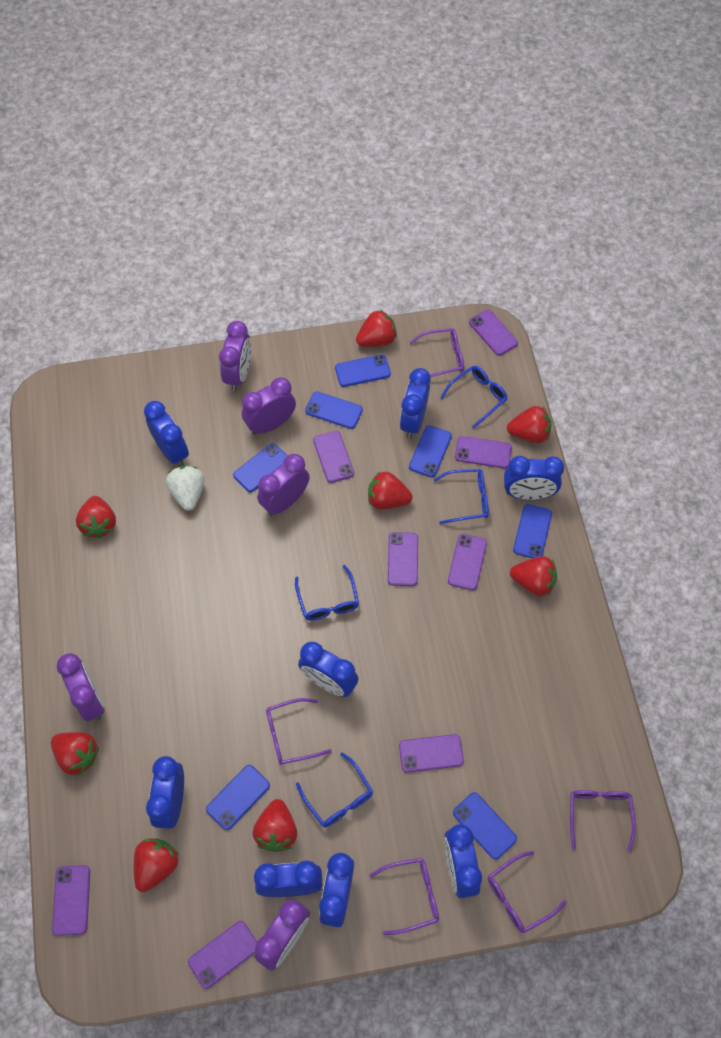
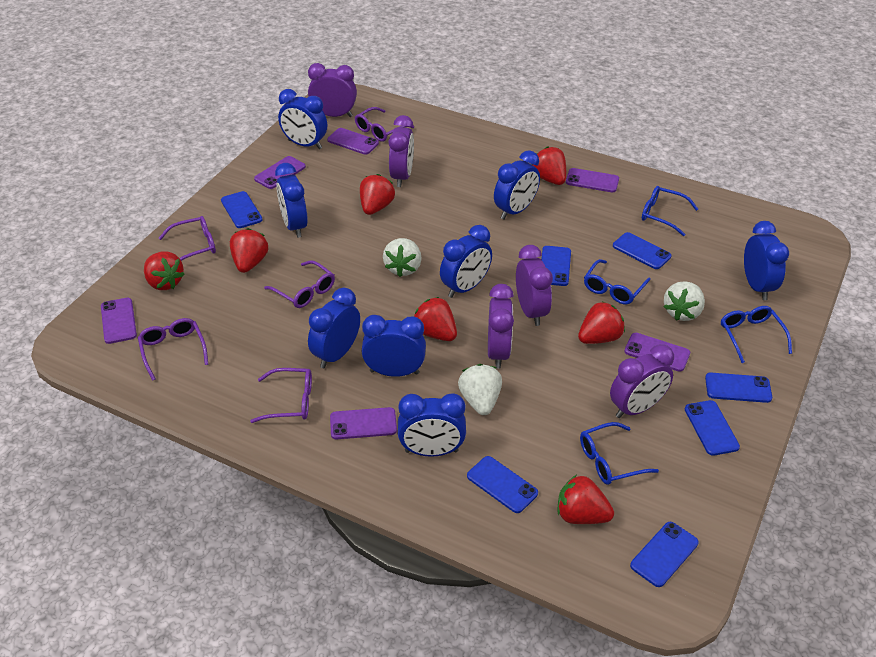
purple phone: [52,865,90,936] [188,921,257,989] [313,431,354,483] [388,532,418,586] [399,734,464,773] [448,534,487,590] [455,436,512,468] [469,310,518,356] = 8 -> [101,298,137,344] [254,156,306,189] [327,128,379,155] [330,407,397,439] [566,168,619,192] [624,333,690,372] = 6
red strawberry: [51,732,99,776] [76,496,116,539] [134,838,179,892] [253,799,297,852] [356,310,397,347] [368,471,413,510] [507,406,552,443] [510,556,557,596] = 8 -> [144,252,185,290] [230,228,268,273] [360,174,395,215] [414,297,457,341] [532,146,566,185] [557,475,614,524] [578,301,625,344] = 7
white strawberry: [166,466,205,511] = 1 -> [383,238,422,277] [458,364,502,415] [664,281,705,321] = 3

